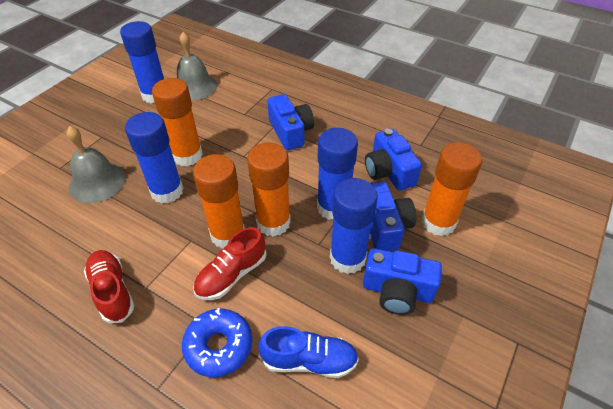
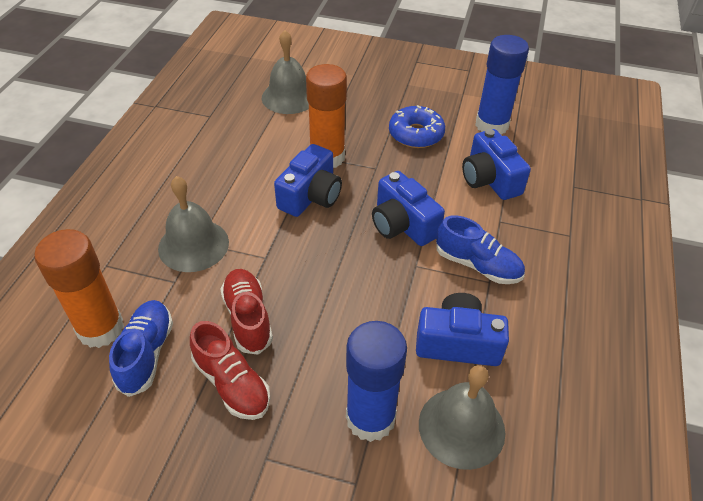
blue glue stick: [120,21,164,103] [125,112,183,204] [317,128,358,220] [330,178,378,274] = 4 -> [346,321,407,442] [475,35,529,134] = 2
blue shoe: [258,326,359,378] = 1 -> [109,300,173,397] [436,215,525,284] = 2
grey bell: [66,126,126,203] [177,32,217,100] = 2 -> [158,176,229,272] [262,30,309,114] [419,365,505,470] = 3
orange glue stick: [152,78,203,166] [193,154,245,249] [247,143,291,237] [421,142,482,236] = 4 -> [34,229,124,348] [306,64,347,168] = 2

